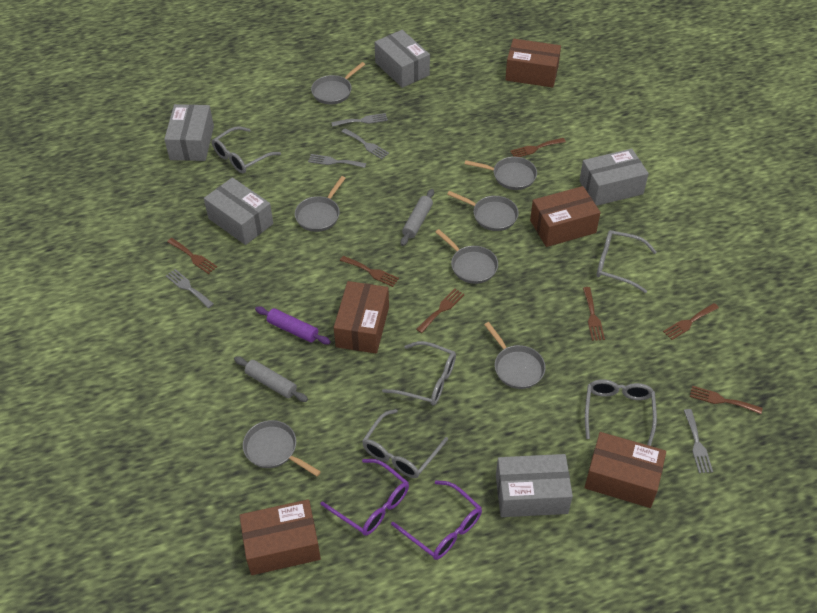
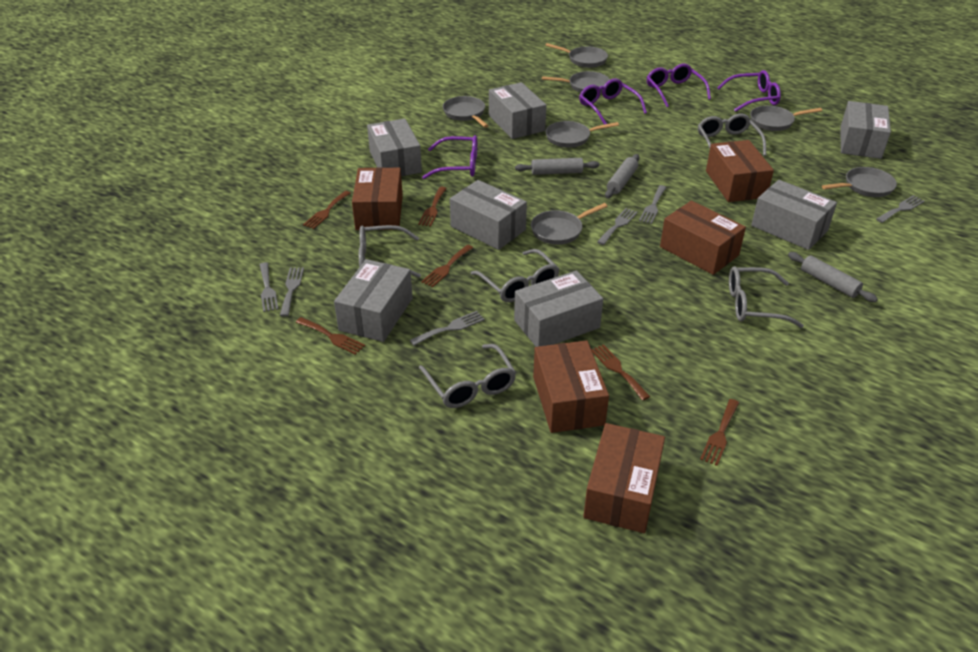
brown fork: [167,238,217,274] [340,256,399,287] [416,289,465,333] [510,138,566,157] [583,287,605,341] [663,303,719,340] [690,386,762,414] = 7 -> [296,317,365,355] [303,191,351,229] [418,187,447,227] [421,245,473,287] [591,344,650,401] [700,399,739,466] = 6
grey box: [164,104,214,161] [204,177,273,245] [375,30,430,88] [496,454,573,517] [579,149,649,206] = 5 -> [334,259,413,342] [367,118,422,176] [450,180,527,250] [489,82,547,139] [514,270,603,347] [751,180,837,250] [840,101,891,159] = 7
grey fork: [166,269,214,308] [308,154,366,168] [331,113,388,127] [341,128,389,159] [684,409,713,473] = 5 -> [259,262,278,312] [280,267,304,317] [410,311,485,346] [597,208,638,245] [639,185,667,224] [876,195,925,223] = 6
grey rolling pin: [234,356,308,402] [400,189,434,246] = 2 -> [515,158,599,175] [605,154,639,198] [788,252,878,302] = 3
purple glasses: [321,459,409,536] [391,480,482,560] = 2 -> [422,135,477,179] [579,78,647,125] [647,64,711,107] [717,70,781,112] = 4
purple rolling pin: [255,306,331,345] = 1 -> none = 0

